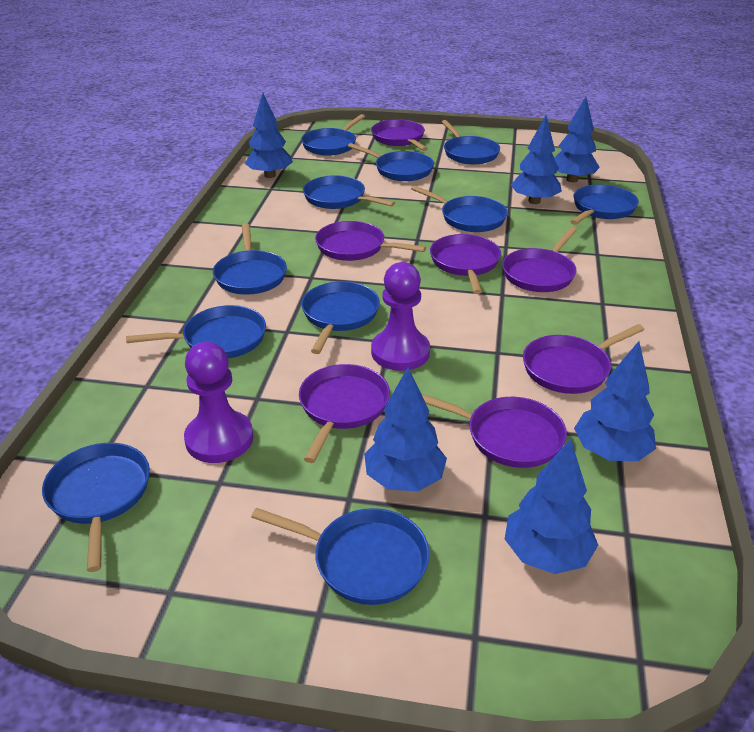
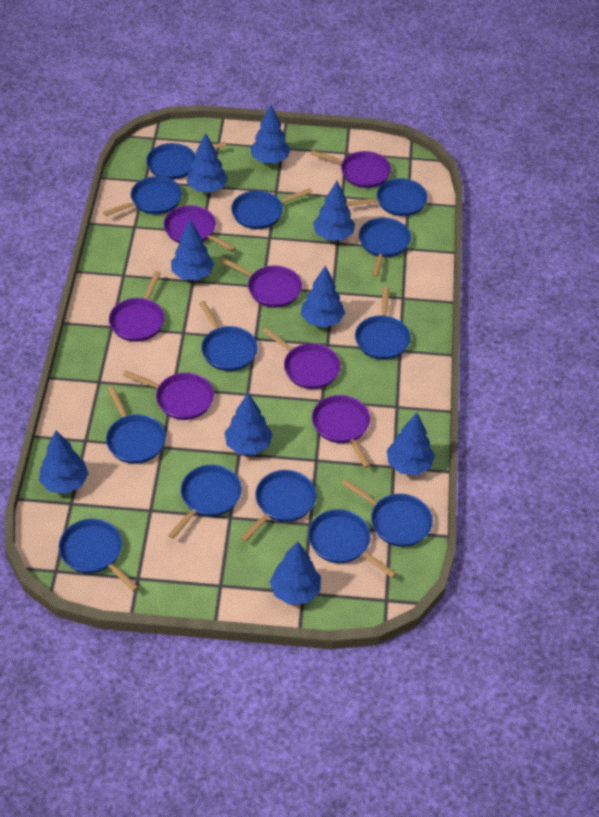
blue pan: [42,443,150,572] [126,305,266,358] [213,224,287,295] [251,508,430,605] [301,114,365,156] [301,281,380,354] [303,175,395,209] [348,143,434,181] [411,185,508,232] [442,120,500,164] [570,184,639,225] = 11 -> [59,519,139,592] [103,176,182,216] [106,386,166,464] [146,142,226,180] [168,465,242,539] [199,301,258,371] [231,188,312,229] [241,470,316,542] [308,509,397,578] [342,479,433,547] [346,178,428,216] [355,287,411,360] [359,218,411,277] = 13
blue tree: [245,93,293,178] [364,367,447,491] [505,438,598,574] [511,115,562,204] [554,96,600,182] [574,341,656,461] = 6 -> [39,430,89,494] [171,219,214,280] [187,133,228,193] [224,392,272,455] [250,105,290,163] [269,541,321,605] [301,265,345,328] [313,181,355,240] [387,413,435,475] = 9
purple pawn: [184,342,253,463] [371,262,430,371] = 2 -> none = 0

